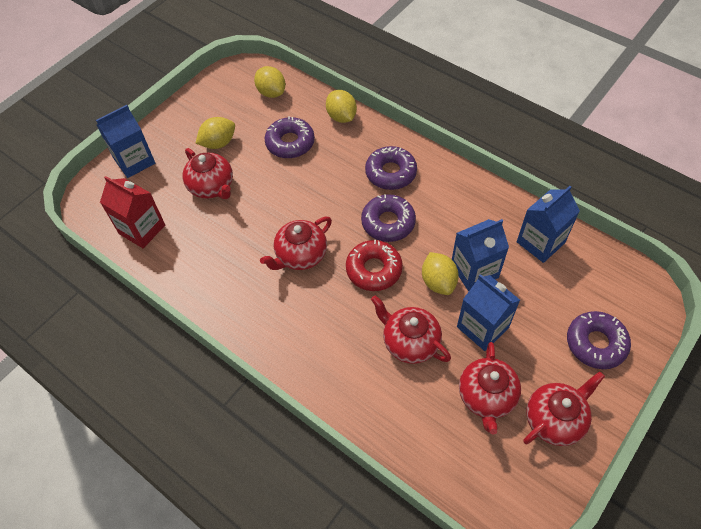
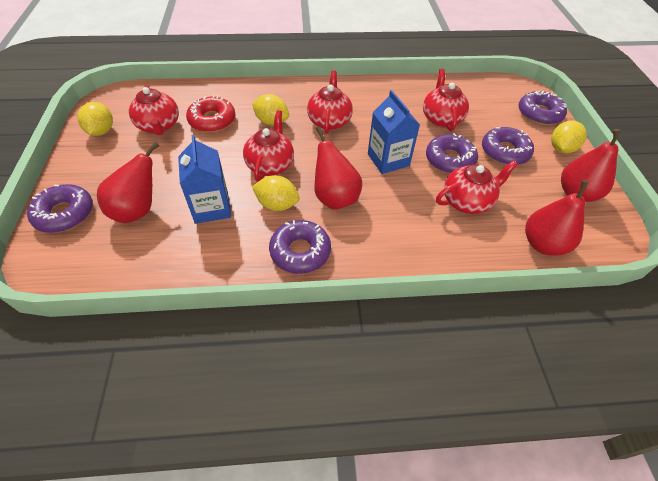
blue carton: [96,105,155,178] [452,219,509,291] [457,274,520,351] [517,186,580,263] = 4 -> [178,135,231,224] [368,90,420,174] = 2
purple donut: [264,116,315,159] [361,194,416,242] [365,146,417,190] [567,311,631,369] = 4 -> [27,184,93,233] [269,220,331,274] [426,133,478,174] [482,127,534,165] [519,91,567,125] = 5
red carton: [100,176,165,248] = 1 -> none = 0
red pear: none = 0 -> [97,142,159,223] [314,126,362,210] [525,180,588,256] [561,129,620,202] = 4

